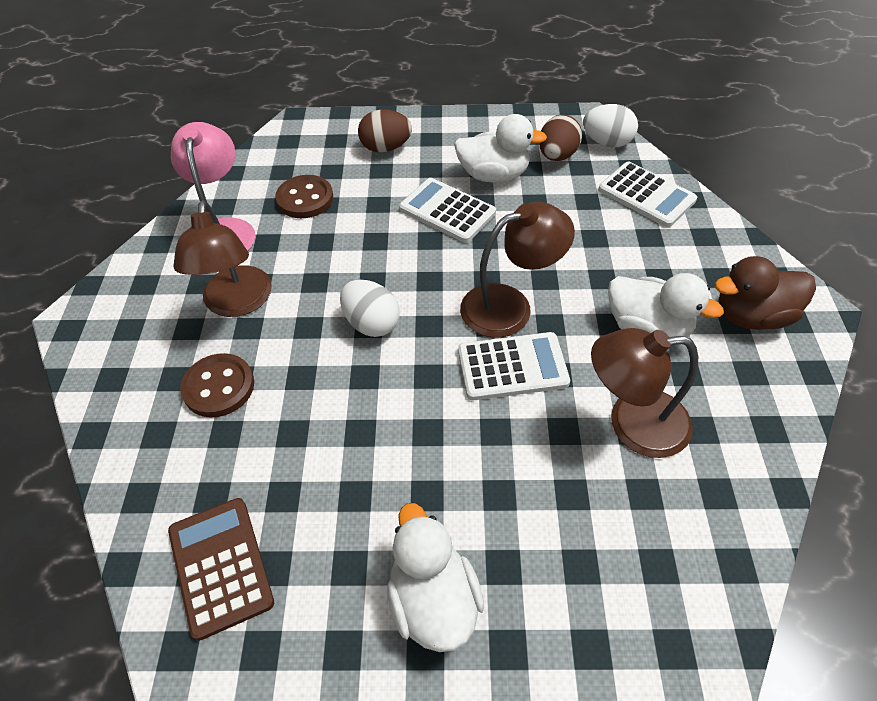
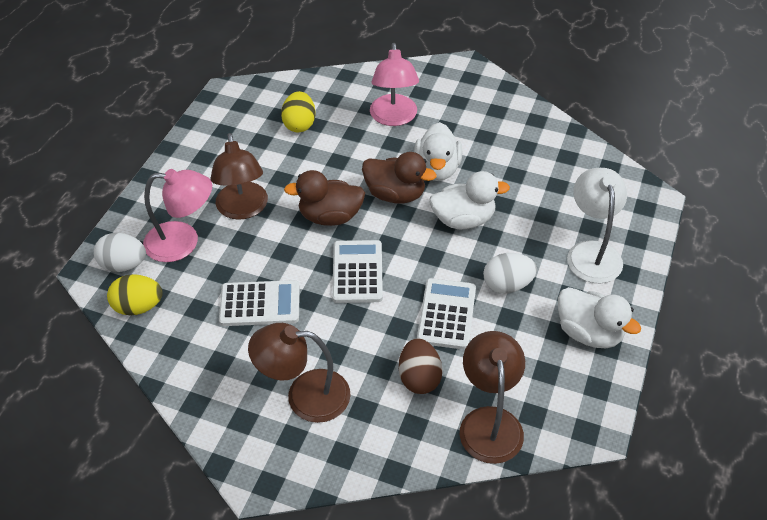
brown button: [180,353,254,417] [275,175,333,218] = 2 -> none = 0
brown calculator: [168,498,274,641] = 1 -> none = 0
brown duck: [715,256,816,330] = 1 -> [284,170,365,226] [362,152,437,204] = 2
brown egg: [358,109,412,153] [539,114,582,161] = 2 -> [399,338,443,394] = 1
pink lamp: [171,122,255,251] = 1 -> [143,169,212,262] [370,43,419,126] = 2
white lamp: none = 0 -> [567,168,627,283] = 1
yellow egg: none = 0 -> [107,274,163,316] [281,91,316,132] = 2

